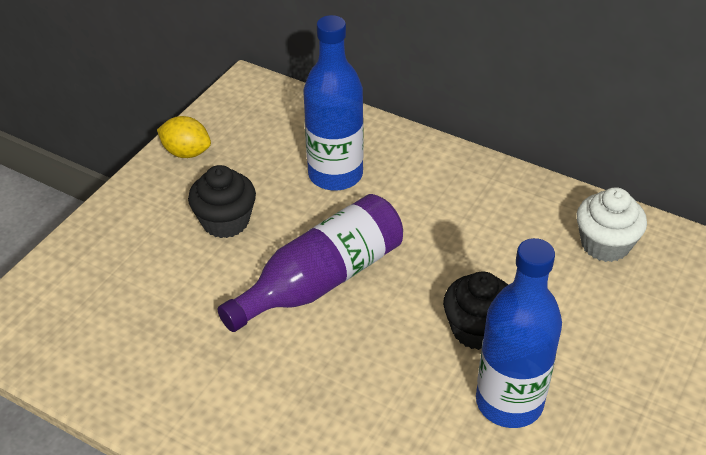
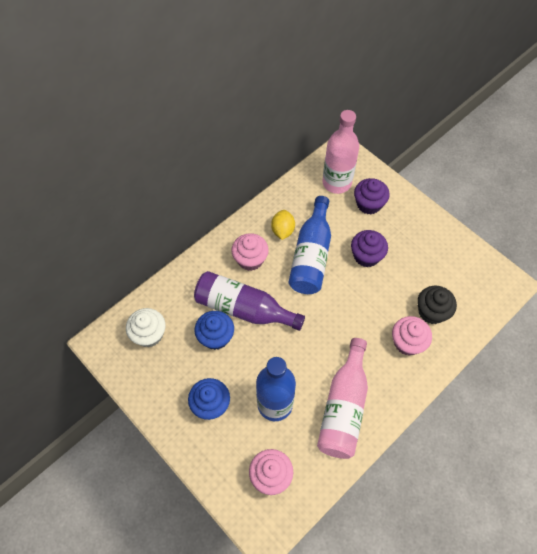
black cupcake: [188,165,256,238] [443,271,508,350] = 2 -> [417,286,457,324] = 1
blue cupcake: none = 0 -> [188,378,230,420] [194,311,234,350] = 2
pink bottle: none = 0 -> [317,338,368,459] [322,110,359,194] = 2
pink cupcake: none = 0 -> [232,233,269,271] [249,449,293,495] [392,316,432,356] = 3
purple cupcake: none = 0 -> [351,230,388,267] [354,178,390,214] = 2

